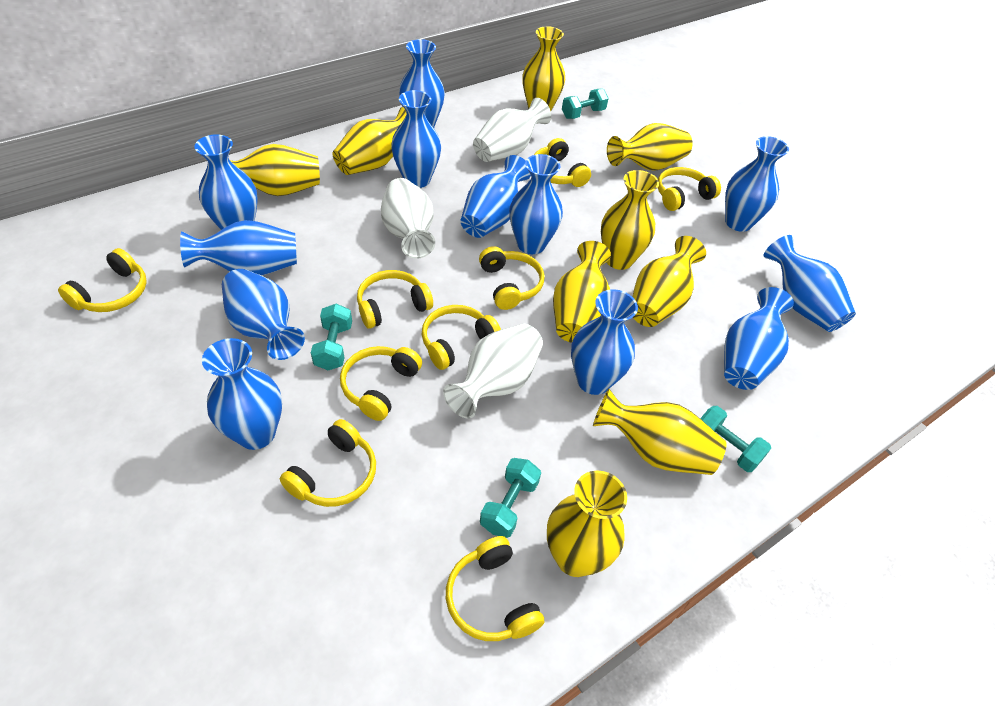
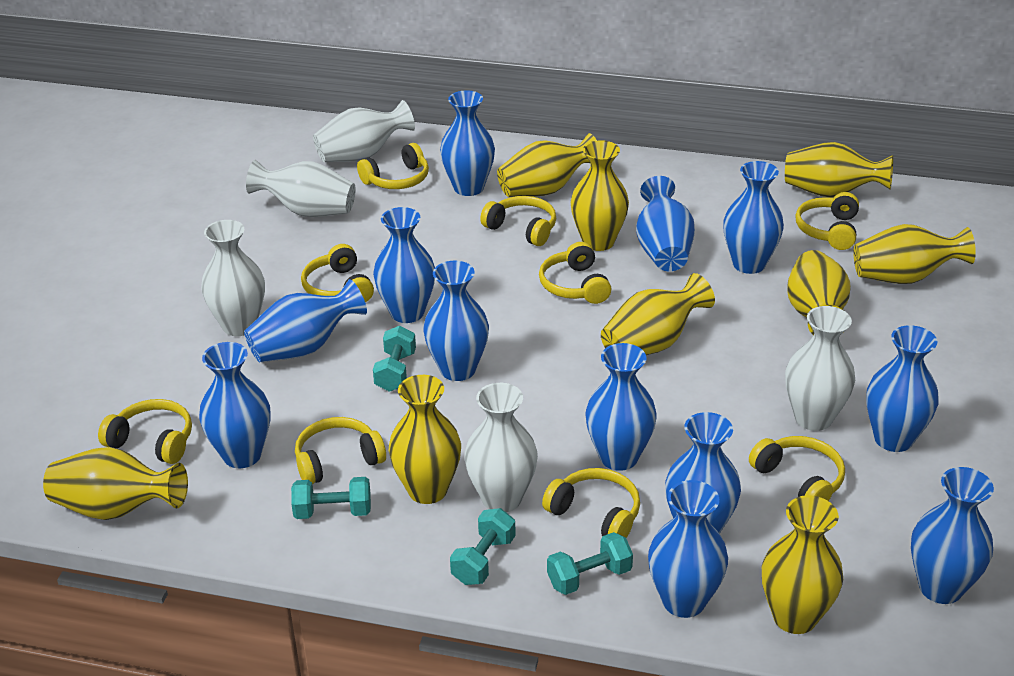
white vase: [381,178,435,259] [443,324,543,418] [473,98,551,162] = 3 -> [201,220,265,336] [246,160,356,217] [313,100,415,162] [464,383,538,512] [785,306,855,431] = 5

